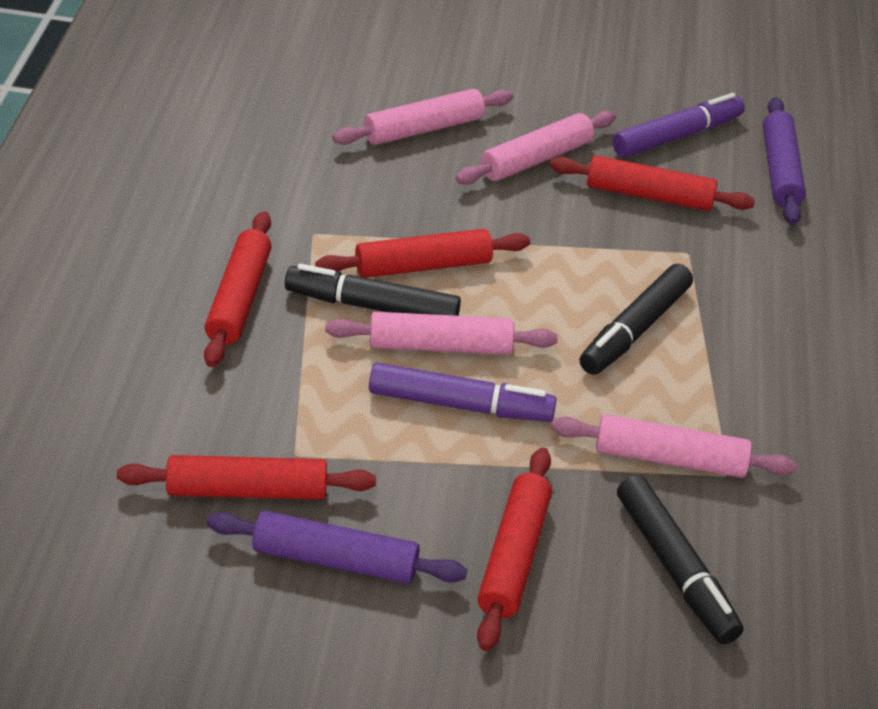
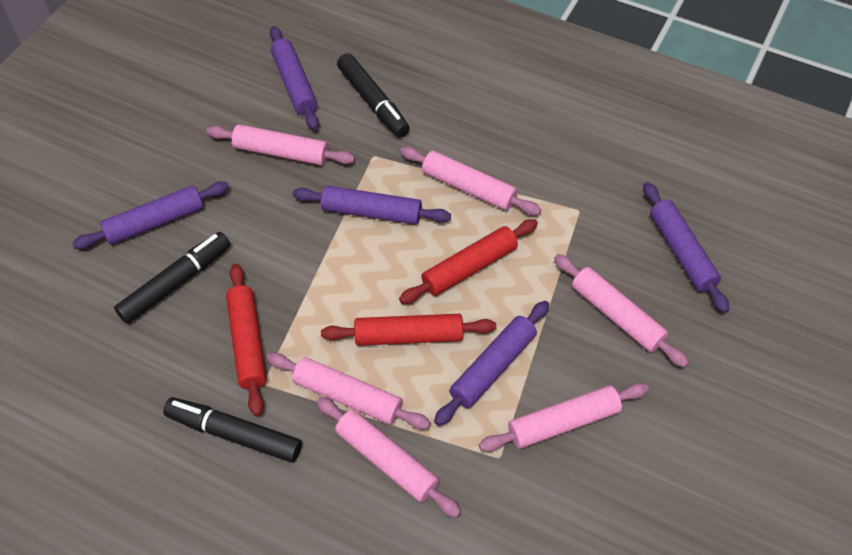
pink rolling pin: [325,312,558,355] [332,89,513,145] [456,111,616,185] [551,414,797,478] = 4 -> [206,124,355,165] [266,353,431,429] [316,397,461,518] [400,146,541,216] [479,383,649,452] [554,254,689,368] = 6
purple marker: [369,363,557,422] [613,93,745,157] = 2 -> none = 0
purple rolling pin: [206,511,467,584] [763,97,806,225] = 2 -> [72,182,229,249] [270,26,319,130] [292,185,451,225] [434,301,549,426] [643,182,729,313] = 5
red rolling pin: [117,455,376,500] [204,212,272,367] [315,229,530,278] [477,448,552,651] [550,155,755,211] = 5 -> [226,264,267,416] [321,314,496,346] [399,219,538,304] = 3

